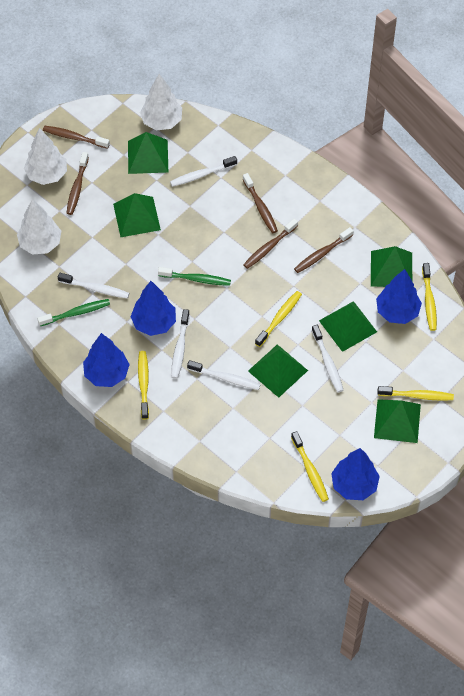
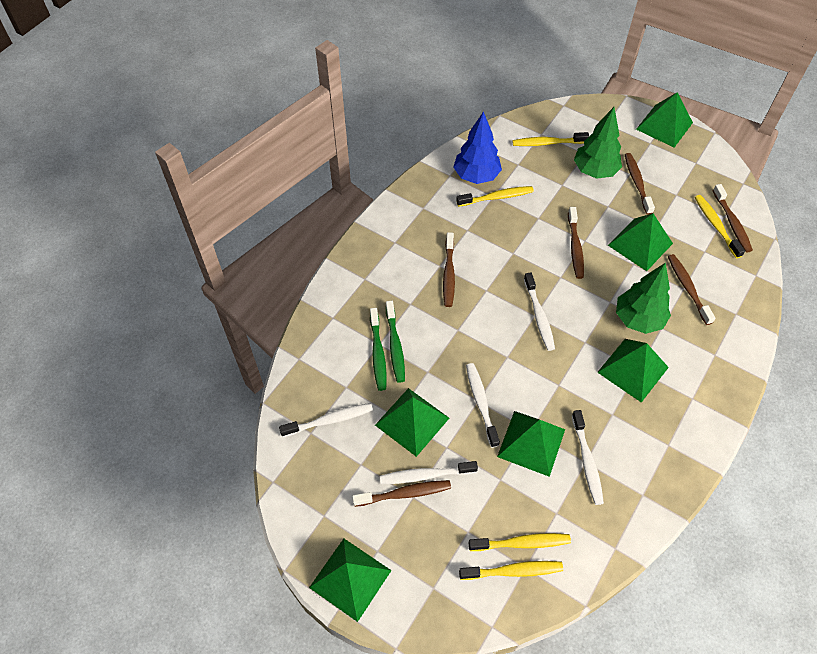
blue tree: [83,333,130,387] [131,281,176,336] [331,448,380,500] [376,269,422,324] = 4 -> [454,111,502,184] = 1
brown toothbrush: [43,126,110,149] [66,152,89,215] [243,173,278,233] [243,218,298,269] [294,227,354,273] = 5 -> [352,480,451,507] [443,232,455,307] [568,207,584,279] [625,153,655,215] [668,254,716,325] [713,184,753,253] = 6
green tree: none = 0 -> [574,107,622,179] [616,263,671,334] = 2
white tree: [17,199,61,255] [24,128,67,185] [140,74,182,130] = 3 -> none = 0

